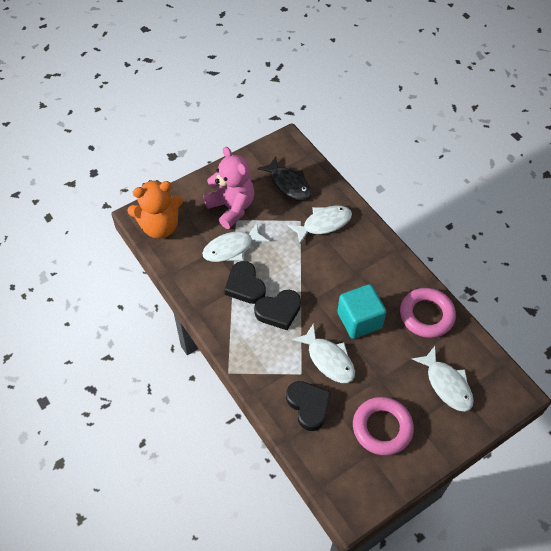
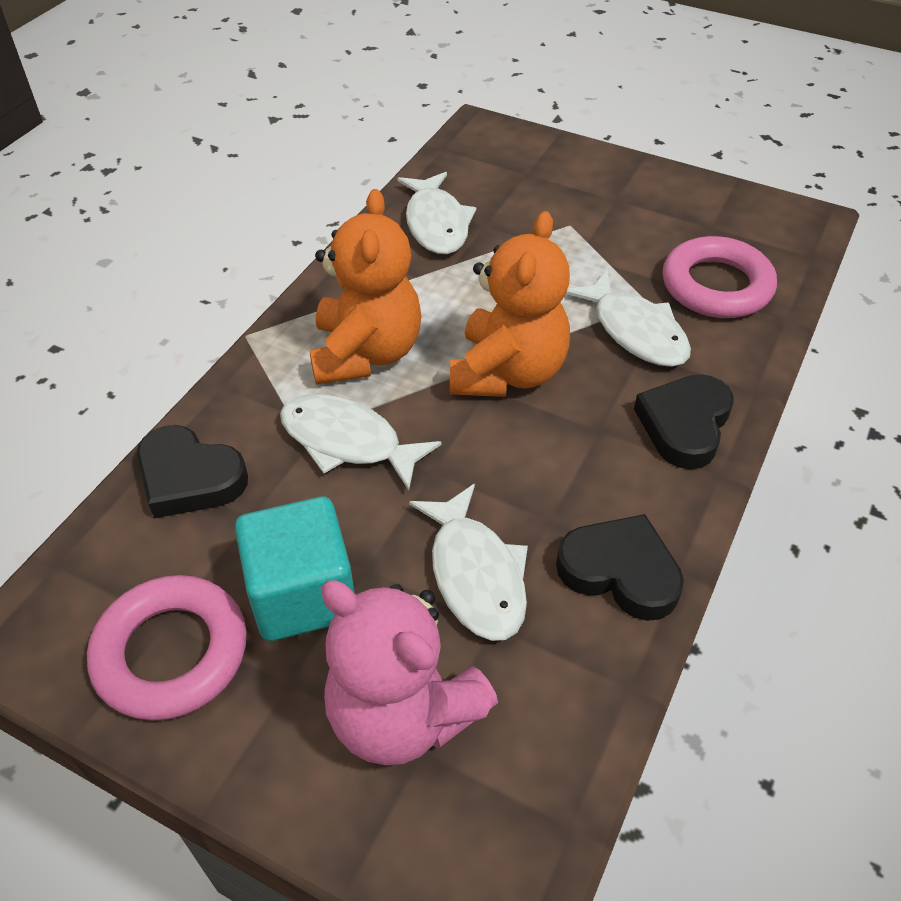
black fish: [257,157,311,201] = 1 -> none = 0
orange teddy bear: [128,180,183,239] = 1 -> [309,189,421,385] [450,211,570,397] = 2

